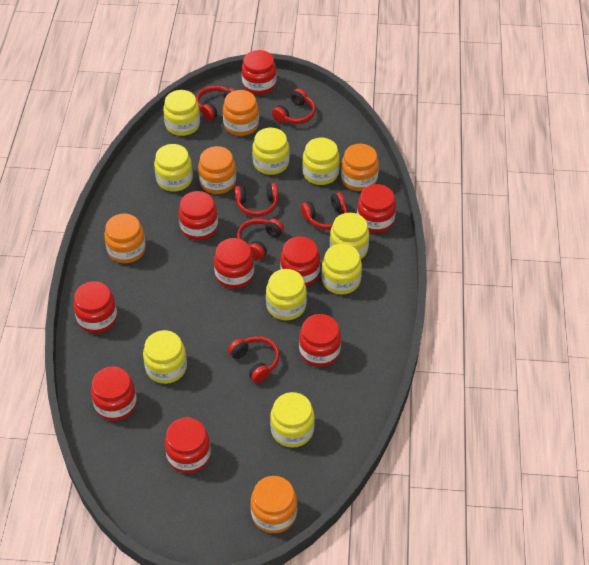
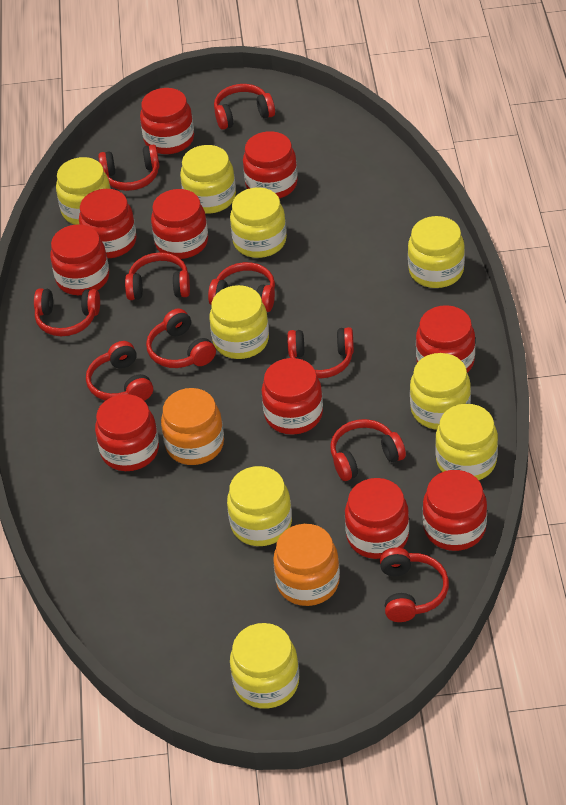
orange jar: [104,213,146,263] [198,146,236,194] [223,90,259,136] [251,476,297,533] [341,144,379,191] = 5 -> [161,388,224,465] [273,524,340,606] = 2
red headphones: [196,85,236,120] [228,336,280,383] [235,183,278,217] [237,218,284,260] [272,88,316,124] [301,192,347,230] = 6 -> [34,288,100,336] [86,341,153,401] [98,145,159,191] [125,252,190,300] [146,308,216,368] [208,262,275,312] [214,84,275,130] [287,327,354,378] [330,419,406,481] [380,547,449,622] = 10
red jar: [73,281,117,333] [91,367,137,421] [165,417,211,473] [178,191,218,240] [214,238,254,289] [241,50,277,95] [280,236,320,286] [299,314,341,367] [357,184,396,233] = 9 -> [50,224,109,295] [79,189,137,258] [95,394,159,471] [140,88,194,154] [151,189,208,259] [243,131,298,199] [262,358,323,435] [345,478,409,559] [416,305,475,373] [423,470,487,551] = 10

